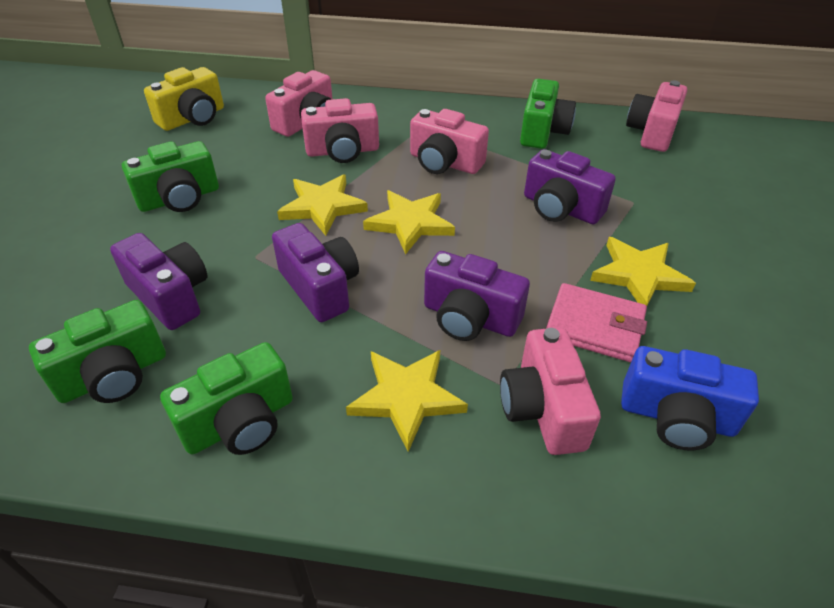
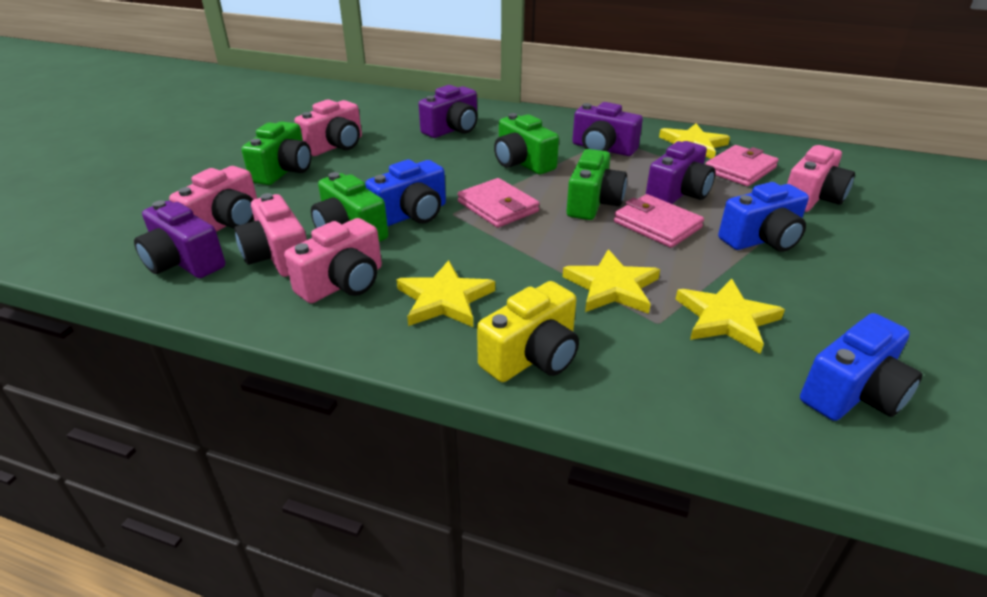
blue camera: [621,346,759,451] = 1 -> [365,160,446,226] [718,182,809,252] [800,313,922,421] = 3
pink wallet: [546,283,647,362] = 1 -> [458,178,540,228] [614,194,704,248] [705,145,779,187] = 3

